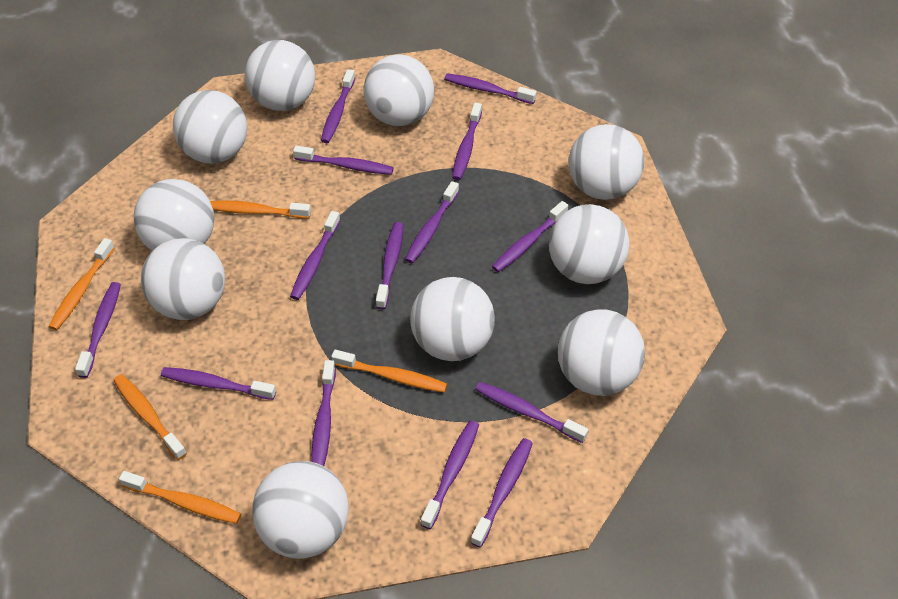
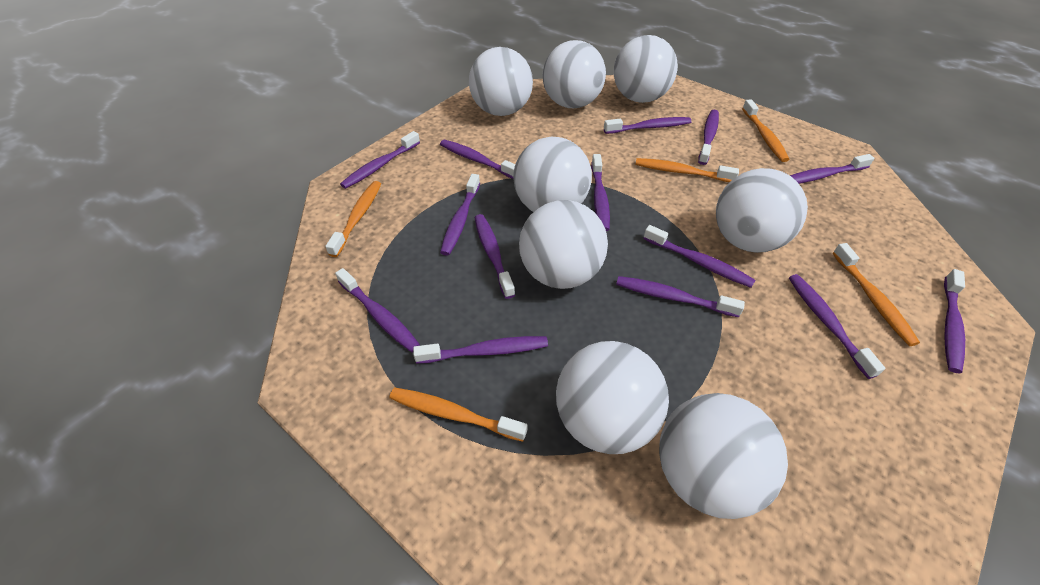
white ball: [133,179,214,251] [141,238,225,320] [173,90,247,164] [245,40,315,111] [252,461,349,559] [364,54,434,126] [410,277,495,361] [549,204,629,284] [558,309,645,396] [568,124,644,200] = 10 -> [469,47,533,116] [513,137,592,212] [519,200,608,289] [543,40,606,108] [556,341,669,454] [614,35,678,103] [659,393,788,519] [716,168,808,253] = 8

